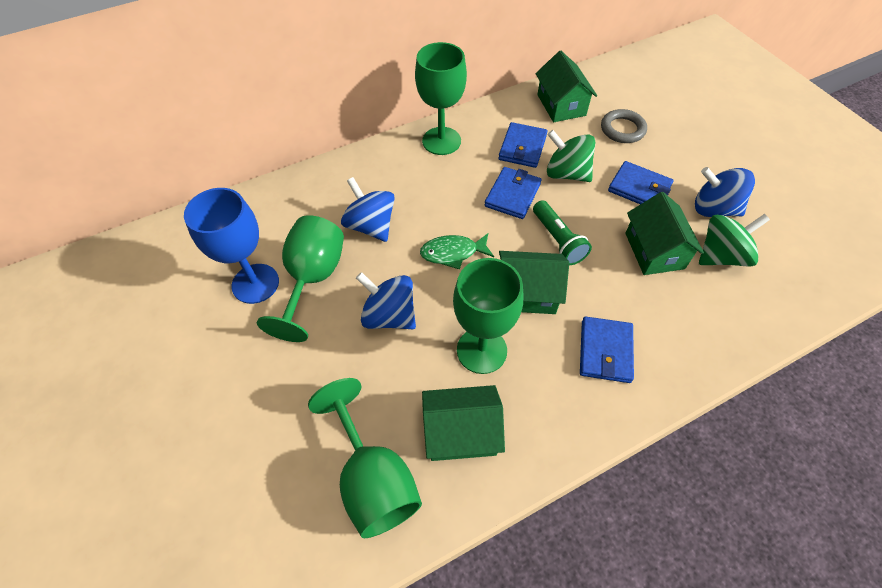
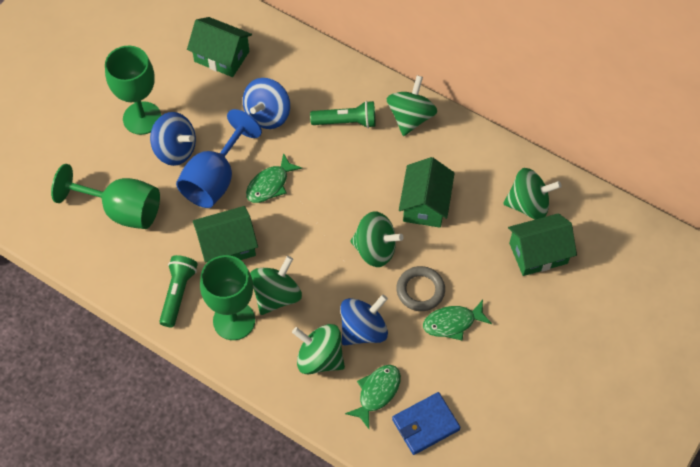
blue wallet: [485,167,542,219] [498,122,548,168] [580,317,634,383] [608,161,673,204] = 4 -> [392,392,461,455] = 1
green fish: [420,233,494,269] = 1 -> [246,153,302,203] [345,365,401,429] [423,300,492,341] = 3
green flashlight: [533,200,592,265] = 1 -> [159,255,198,327] [310,101,376,128] = 2
green goblet: [257,215,344,342] [308,378,422,538] [415,42,467,155] [453,258,523,374] = 4 -> [51,164,160,229] [105,46,162,135] [200,255,255,340] = 3
green spinning top: [547,130,596,182] [699,214,770,267] = 2 -> [250,256,302,315] [292,324,345,375] [350,211,404,267] [387,75,437,136] [503,168,562,220] = 5

